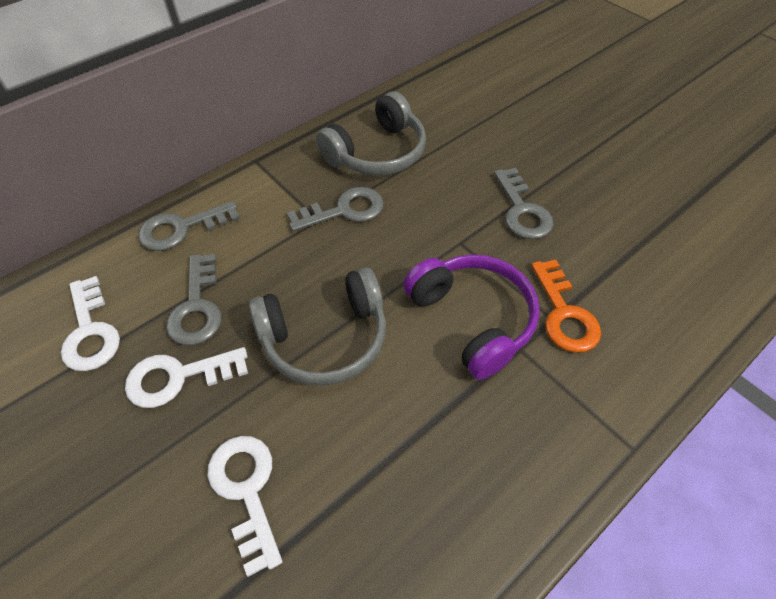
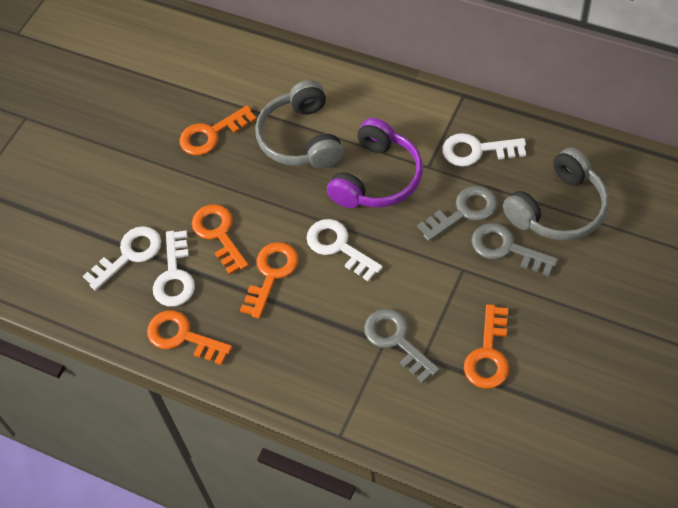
grey key: [138,201,240,251] [166,254,222,345] [287,187,384,232] [494,168,554,239] = 4 -> [364,309,439,383] [417,186,498,241] [471,223,558,277] = 3
orange key: [531,260,601,353] = 1 -> [147,310,232,365] [179,105,257,155] [192,204,248,275] [240,242,298,319] [464,304,509,389] = 5
white key: [61,276,120,371] [125,347,248,408] [207,436,282,577] = 3 -> [83,226,161,291] [153,231,195,306] [306,219,383,281] [442,133,526,167] = 4

